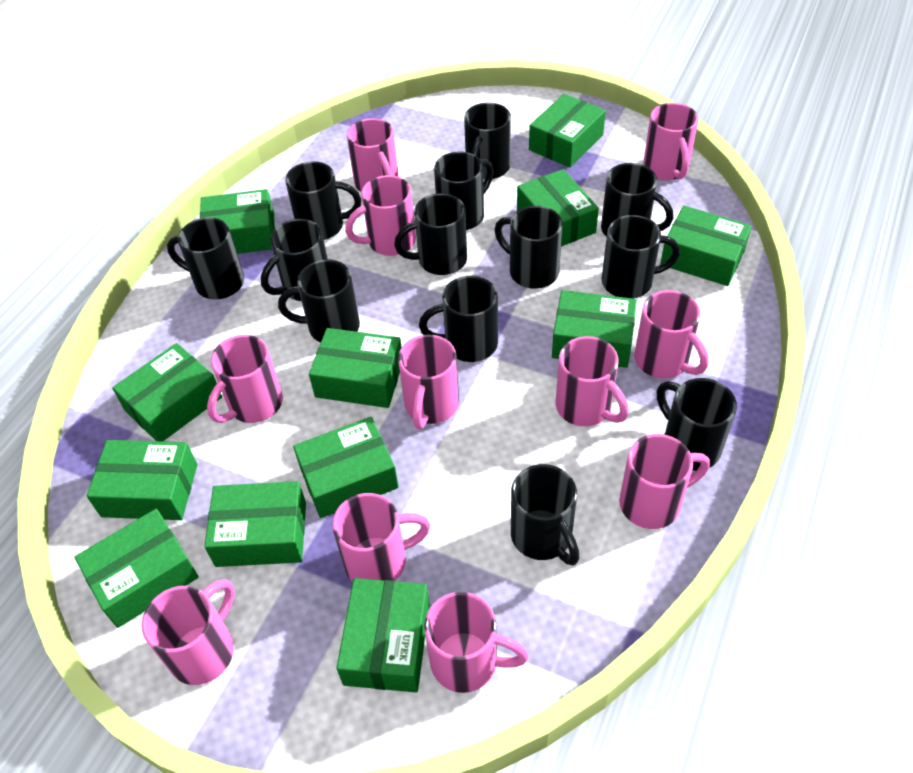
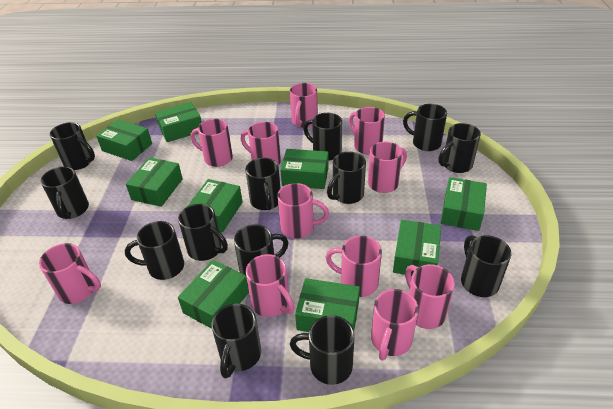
green box: [74,509,199,628] [87,440,197,520] [112,343,222,441] [200,189,275,254] [204,481,306,567] [293,417,398,518] [309,328,402,408] [336,578,430,692] [517,169,599,246] [529,94,606,168] [552,290,637,368] [660,206,752,286] = 12 -> [96,119,152,161] [126,157,183,207] [155,102,202,142] [178,260,249,329] [187,179,242,233] [280,149,329,189] [295,278,360,332] [393,220,441,276] [441,177,487,231] = 9

